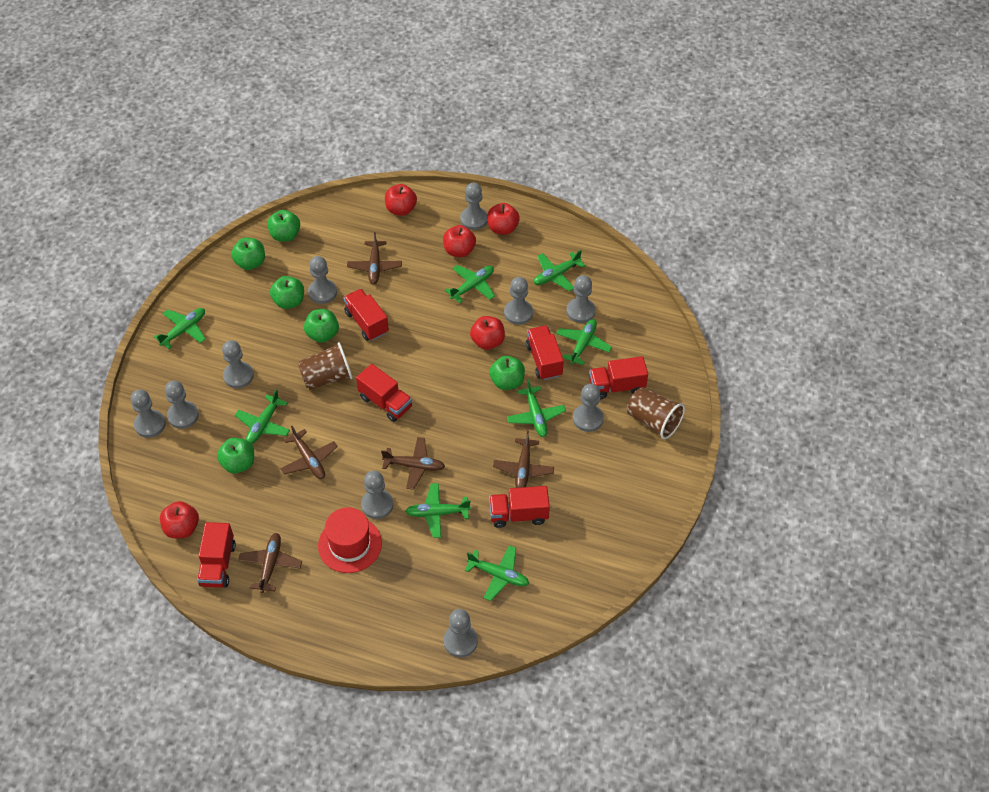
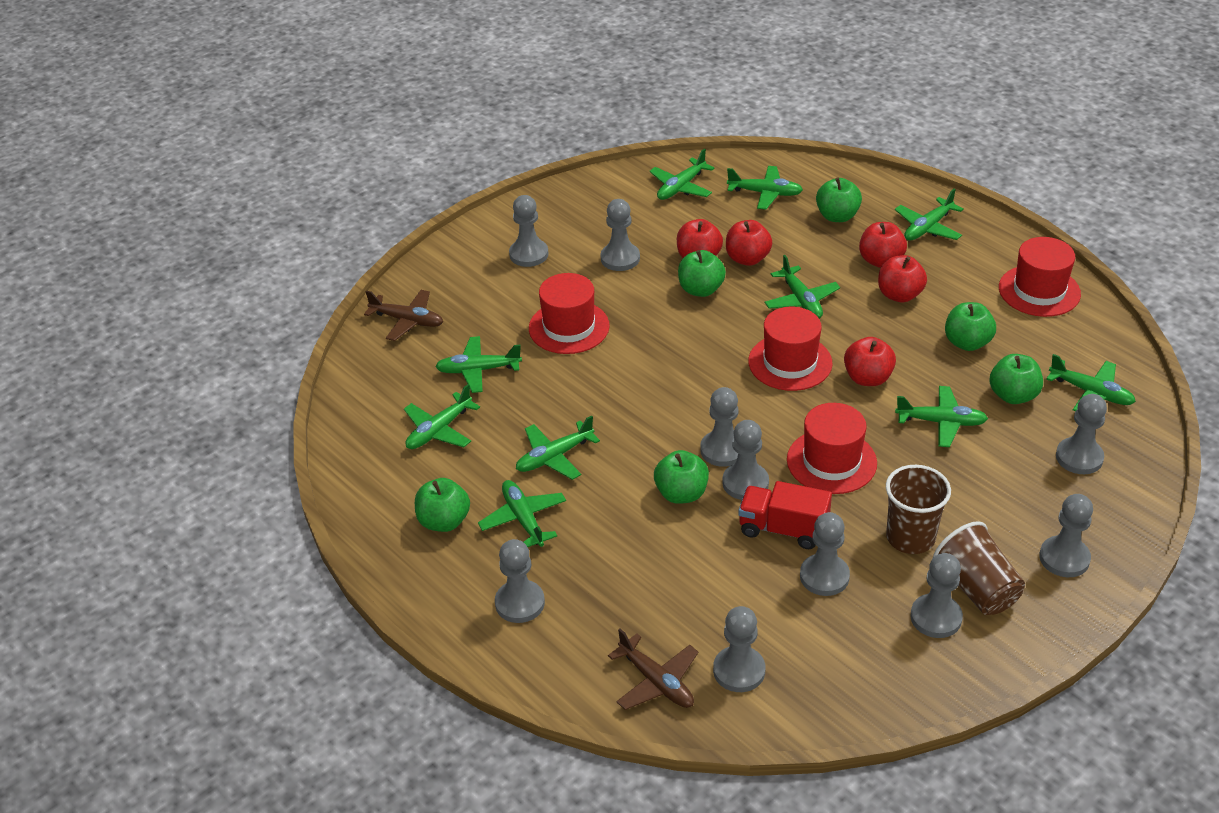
brown plane: [238,533,302,593] [280,426,338,479] [347,232,402,285] [381,437,445,490] [493,430,554,488] = 5 -> [364,290,443,341] [608,629,698,710] = 2
green plane: [154,308,206,349] [235,389,290,444] [405,483,471,538] [445,265,495,303] [464,545,529,601] [507,379,566,437] [534,250,585,291] [556,319,612,365] = 8 -> [404,384,480,449] [435,336,522,393] [478,480,566,547] [516,415,600,480] [650,149,715,200] [727,166,803,210] [764,255,840,318] [895,189,964,240] [895,386,988,447] [1046,354,1136,412] = 10
red hat: [318,507,382,573] = 1 -> [529,273,610,354] [748,307,833,391] [787,403,877,494] [999,237,1081,317] = 4
red truck: [197,522,236,588] [343,289,389,341] [356,364,412,422] [489,486,550,528] [526,325,564,380] [589,356,648,400] = 6 -> [738,481,832,549] = 1

